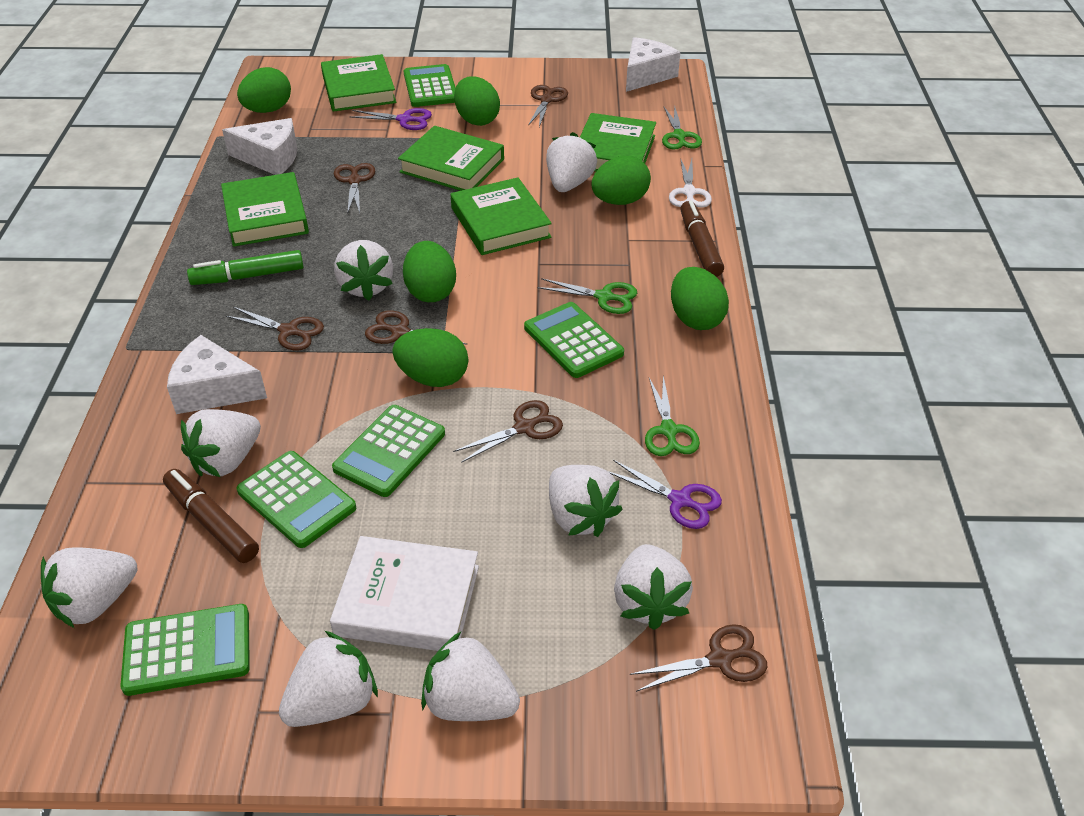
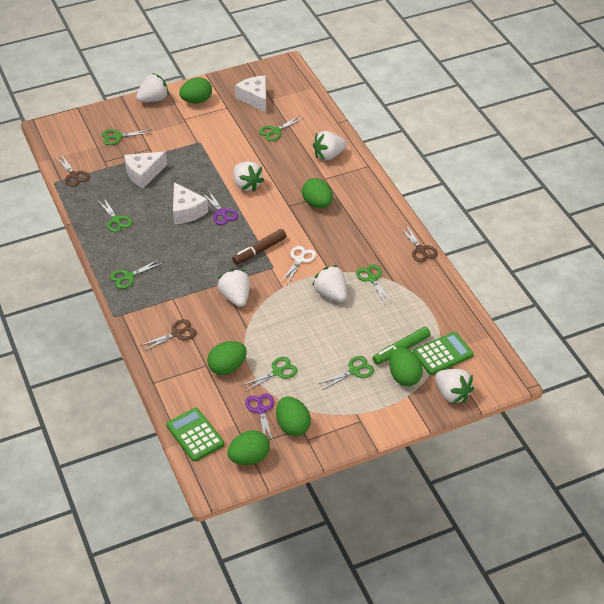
brown marker: [163,469,259,563] [680,200,724,277] = 2 -> [232,229,286,265] = 1
brown scissors: [226,307,324,350] [334,163,375,214] [365,310,467,345] [453,400,563,463] [528,85,568,127] [630,624,768,692] = 6 -> [55,154,90,186] [140,319,196,351] [400,225,438,262] = 3
green book: [221,172,309,247] [321,54,396,112] [398,126,504,191] [451,177,552,255] [580,113,656,172] = 5 -> none = 0
green calculator: [120,604,250,696] [237,451,356,548] [332,405,445,497] [404,64,456,107] [524,302,624,378] = 5 -> [166,408,224,462] [413,332,474,375] = 2
green scissors: [537,278,637,314] [645,376,700,456] [662,105,702,150] = 3 -> [97,198,132,232] [102,129,151,145] [110,259,163,289] [241,357,298,392] [259,115,304,141] [319,356,374,390] [356,264,392,304] = 7
white book: [330,536,479,651] = 1 -> none = 0
white strawberry: [41,547,137,628] [181,409,261,477] [279,631,378,727] [334,240,393,301] [421,632,520,721] [546,132,597,192] [549,465,623,537] [614,544,693,630] = 8 -> [136,73,169,102] [218,269,250,307] [233,161,264,192] [312,265,347,302] [313,131,347,161] [435,369,474,404] = 6

